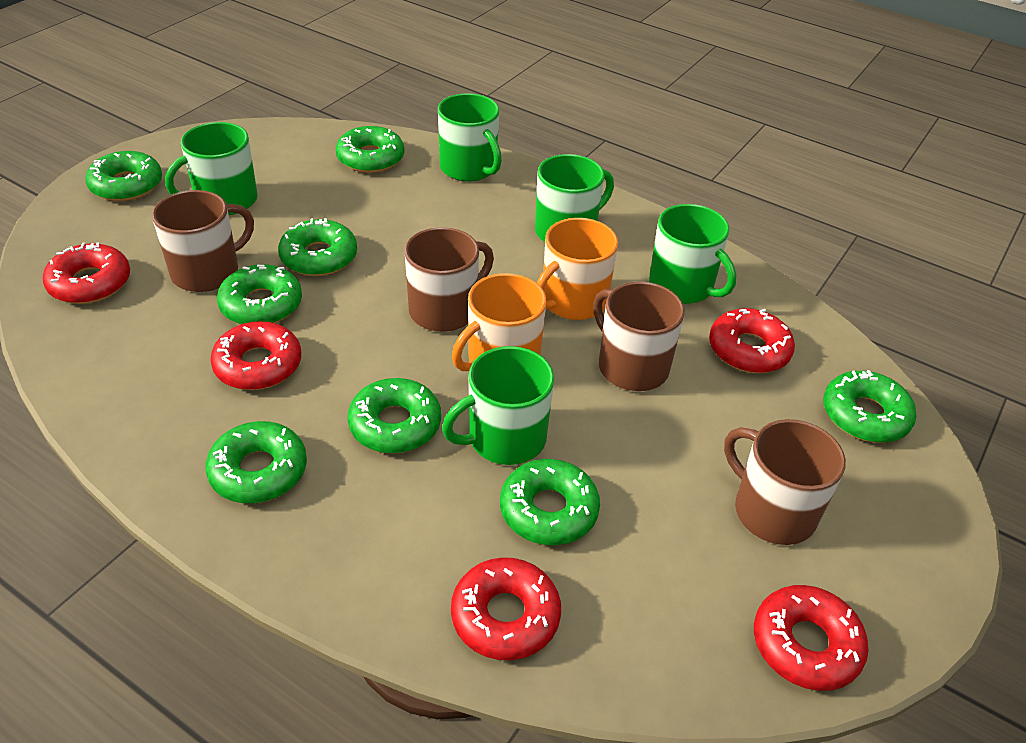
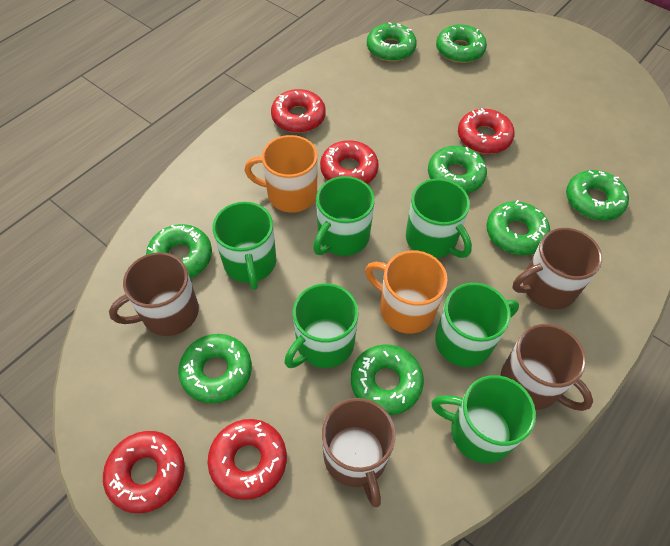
green mug: [165,122,258,215] [438,93,502,181] [442,346,554,465] [535,154,614,242] [649,204,736,304] = 5 -> [212,202,276,290] [284,283,359,368] [313,176,375,256] [406,179,472,258] [431,375,536,463] [435,283,519,367] = 6

